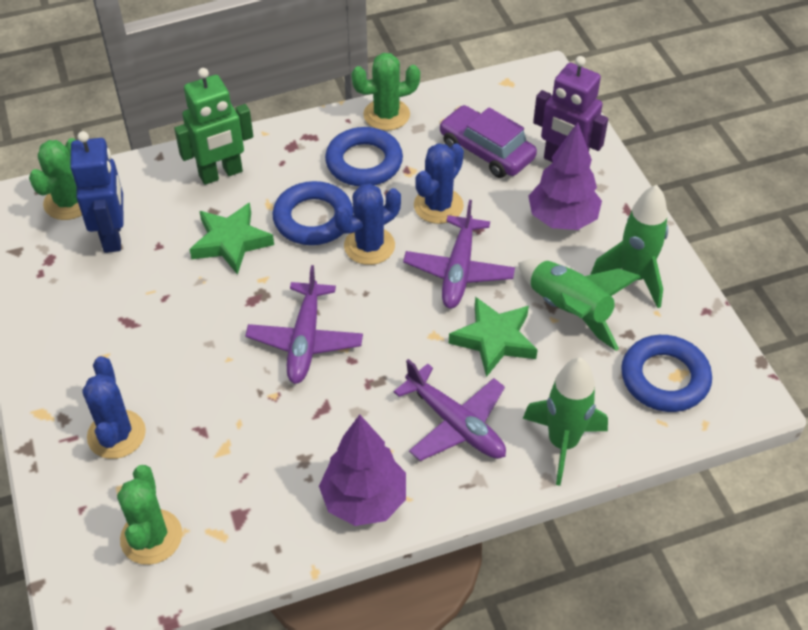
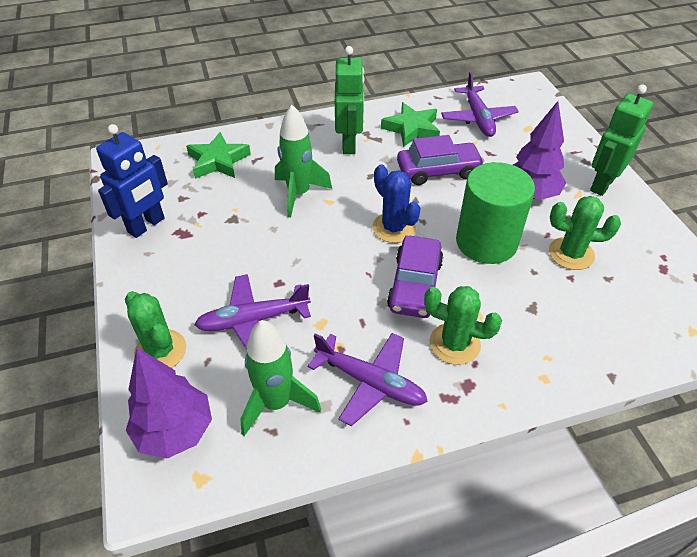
blue cactus: [82,356,146,459] [334,183,401,265] [414,143,464,224] = 3 -> [372,164,421,243] = 1
blue ring: [273,181,353,245] [325,127,403,186] [621,335,712,412] = 3 -> none = 0
green cylinder: none = 0 -> [456,162,535,264] = 1
green robot: [174,68,253,185] = 1 -> [335,46,364,154] [590,84,653,196] = 2
green rocket: [518,259,641,351] [523,357,608,486] [590,185,668,308] = 3 -> [241,320,321,436] [275,105,332,218] = 2
purple car: [439,105,537,178] = 1 -> [387,235,444,318] [397,135,484,185] = 2
purple robot: [533,56,608,162] = 1 -> none = 0

